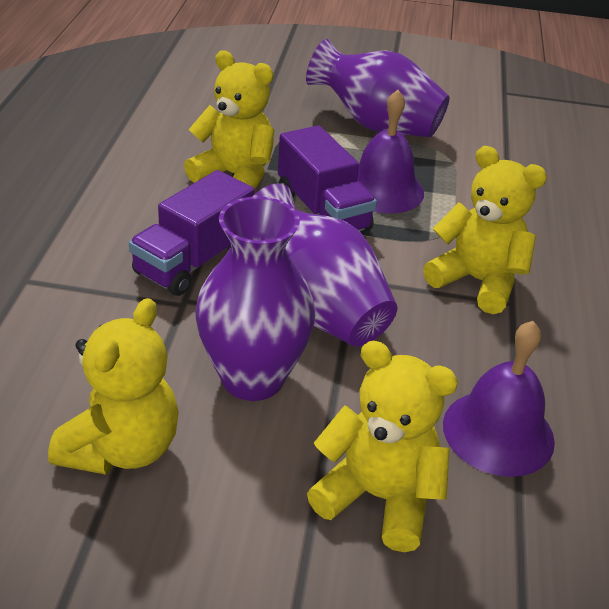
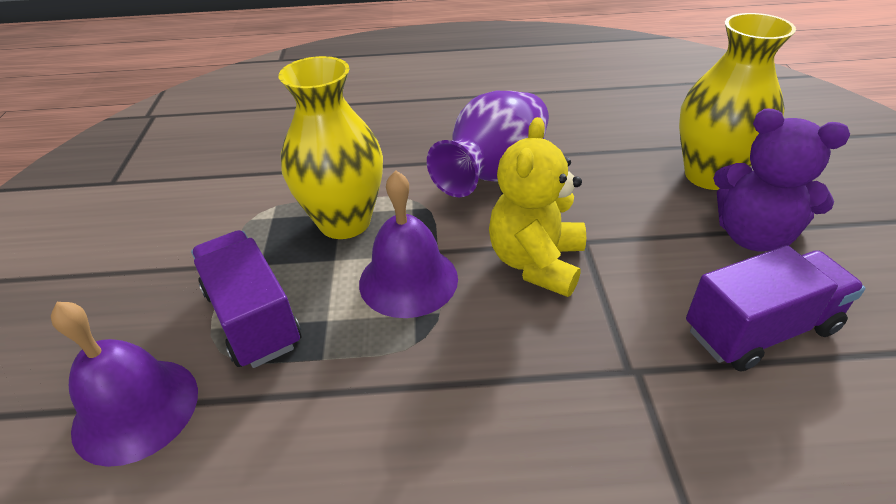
purple teddy bear: none = 0 -> [713,109,850,252] = 1
purple vase: [195,196,315,401] [252,183,397,347] [306,39,450,137] = 3 -> [427,91,549,197] = 1
yellow teddy bear: [48,298,179,475] [184,50,274,189] [307,341,458,552] [423,146,547,314] = 4 -> [489,117,586,297] = 1
yellow vase: none = 0 -> [279,56,383,239] [679,13,796,190] = 2

